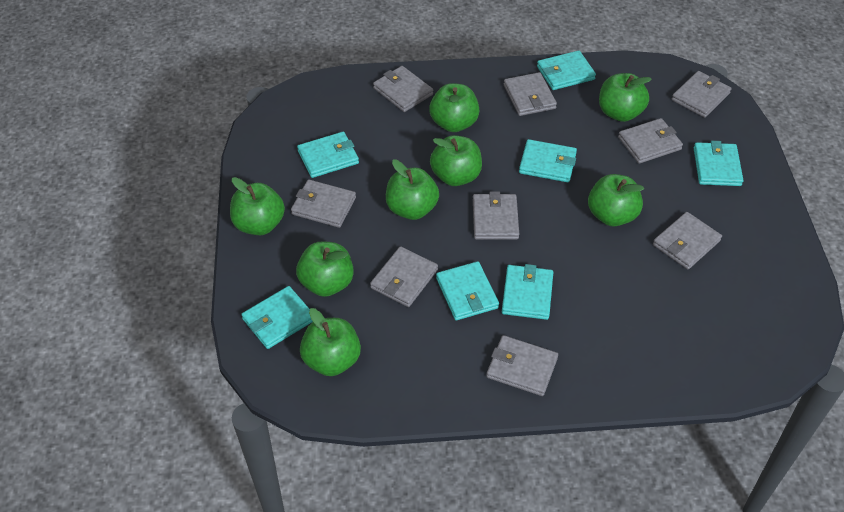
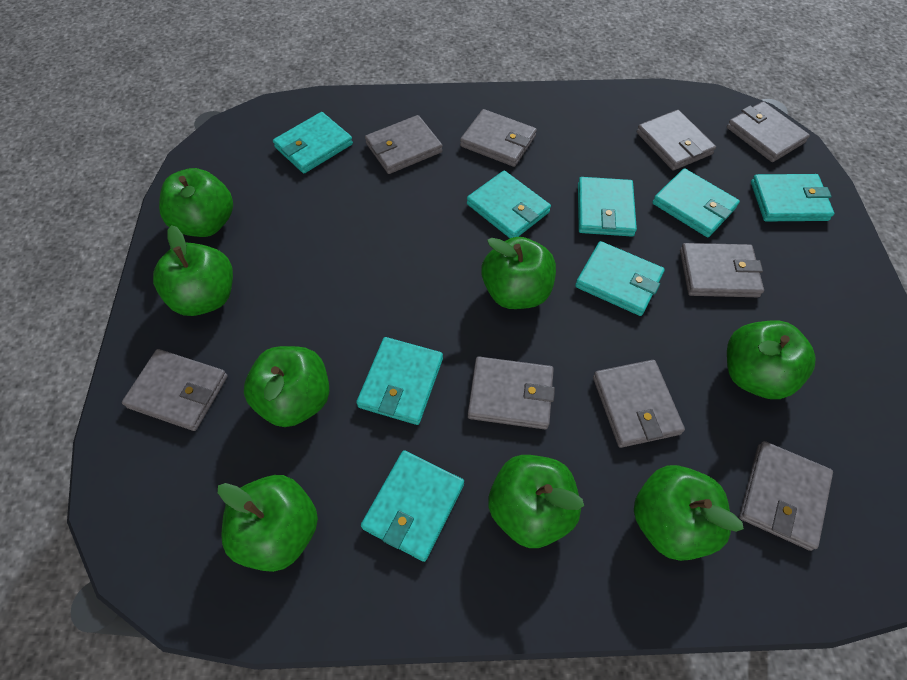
turquoise wallet: [241,286,313,349] [297,132,359,178] [436,261,499,320] [502,264,553,320] [519,139,577,182] [537,50,596,90] [694,141,743,186] = 7 -> [273,112,353,173] [356,337,443,425] [361,450,464,562] [467,170,551,238] [575,241,665,316] [578,177,637,237] [652,168,740,237] [751,174,834,221] = 8

